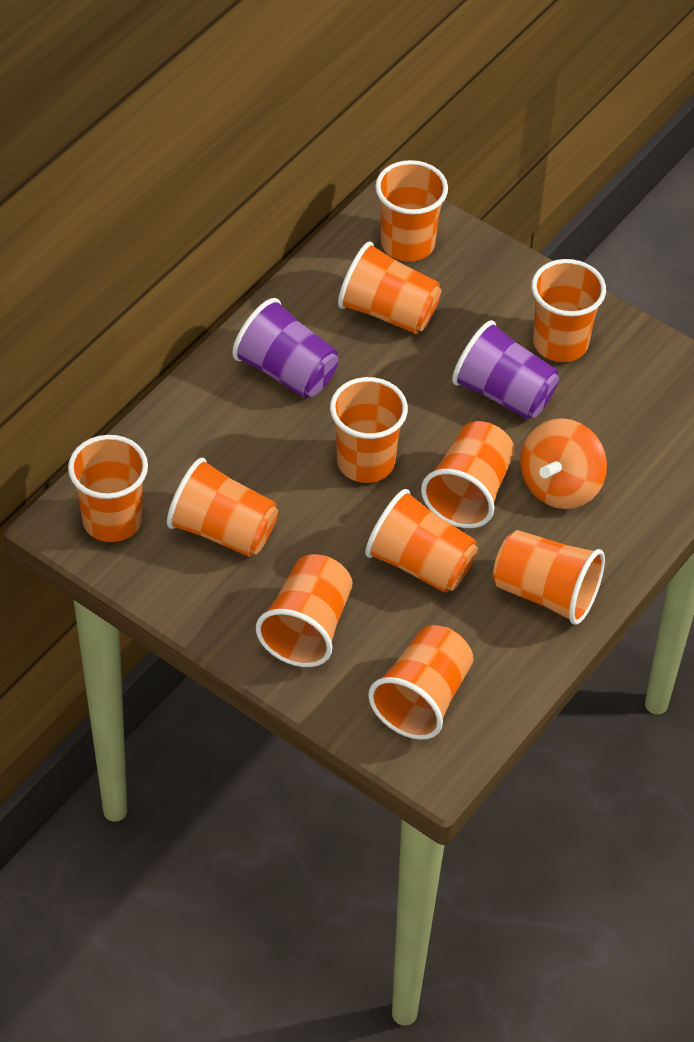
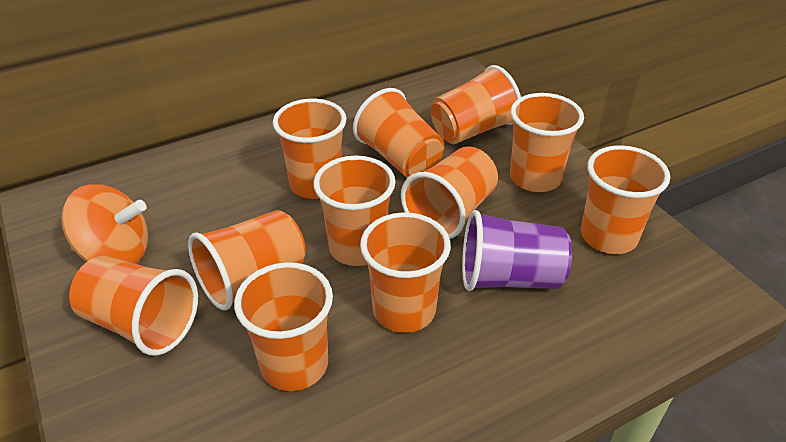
purple cup: [232,298,339,398] [452,320,559,419] = 2 -> [462,210,572,291] = 1

